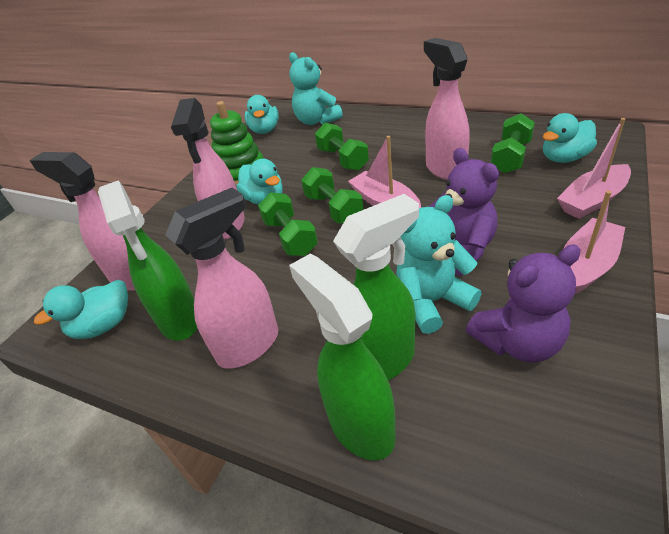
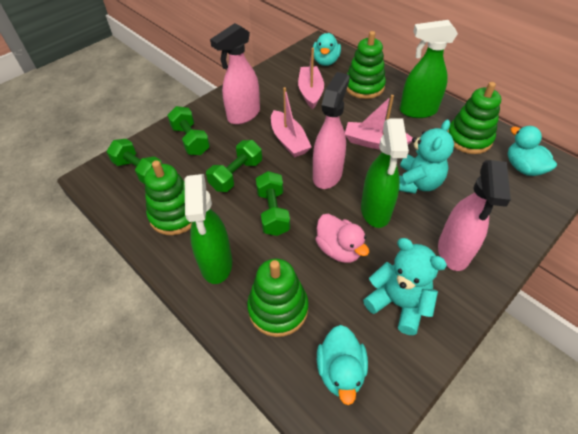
green stacking toy: [210,101,264,185] = 1 -> [144,160,192,235] [247,258,308,337] [346,31,386,99] [447,82,501,154] = 4
pink duck: none = 0 -> [315,214,369,263] = 1
pink spray bottle: [29,152,135,291] [166,188,278,369] [171,98,244,239] [424,38,470,180] = 4 -> [210,23,260,124] [313,72,350,189] [438,160,511,271] = 3
purple teddy bear: [429,148,499,276] [466,245,581,363] = 2 -> none = 0
turquoise duck: [34,280,128,339] [236,159,283,205] [244,95,279,134] [543,113,597,163] = 4 -> [313,33,341,66] [317,325,368,405] [507,126,557,176] = 3

